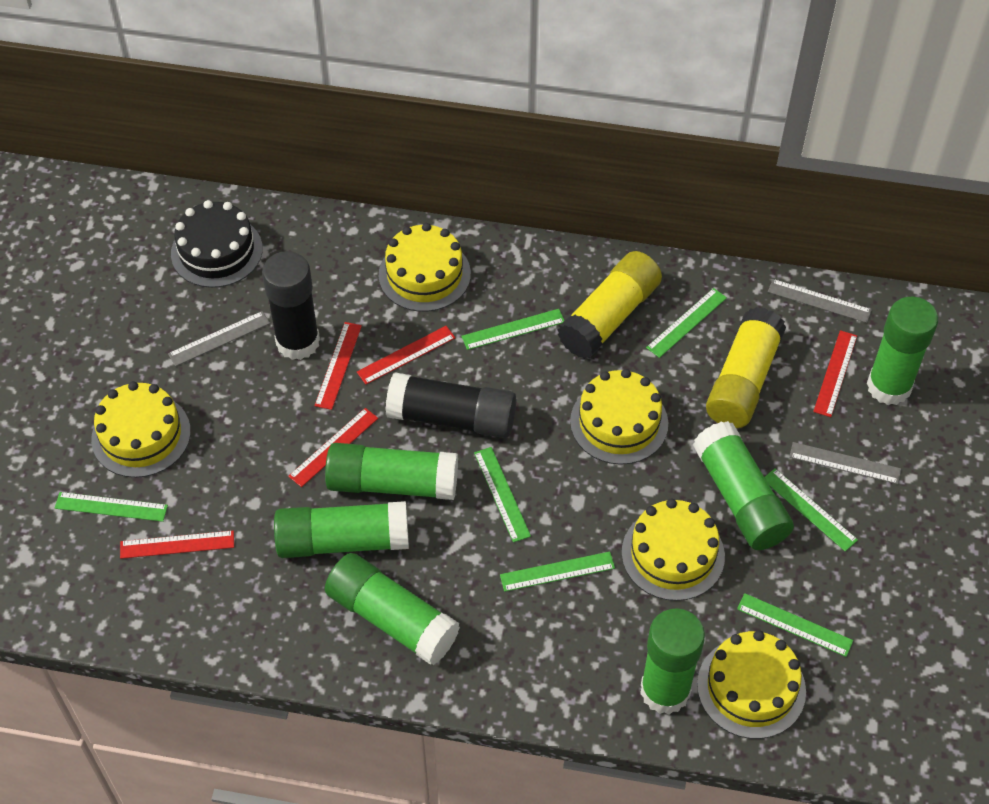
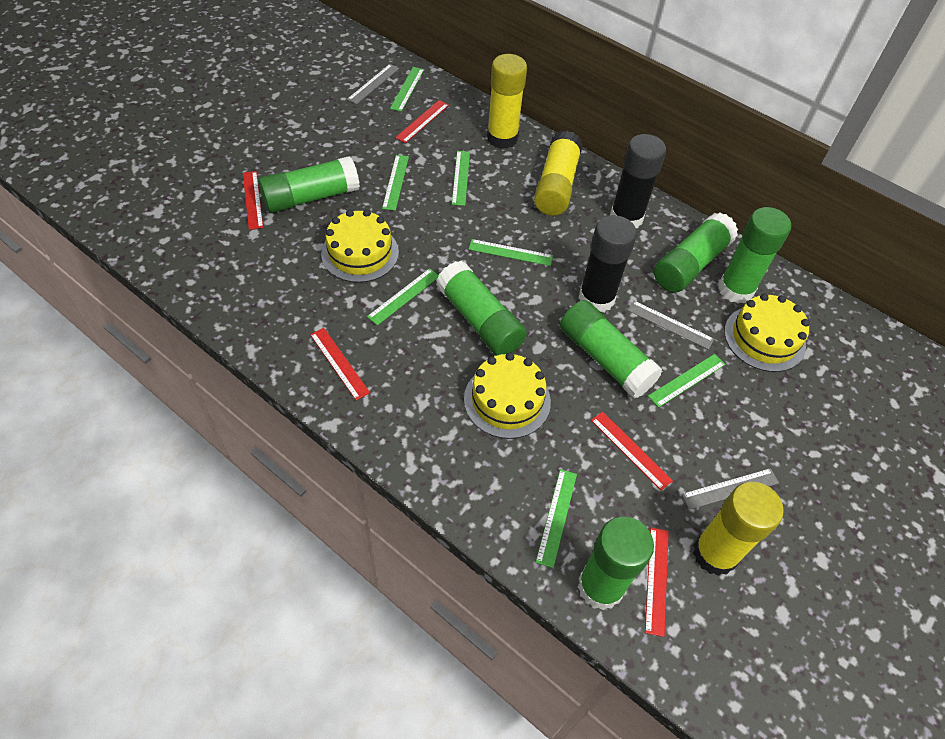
black cake: [171,200,263,288] = 1 -> none = 0
yellow cake: [91,381,191,478] [379,223,471,312] [570,369,668,465] [622,499,725,601] [697,630,806,739] = 5 -> [321,210,399,283] [464,352,551,439] [724,293,810,372] = 3
yellow glue stick: [557,251,662,359] [706,307,786,428] = 2 -> [487,54,527,149] [534,131,583,215] [693,482,784,576] = 3

